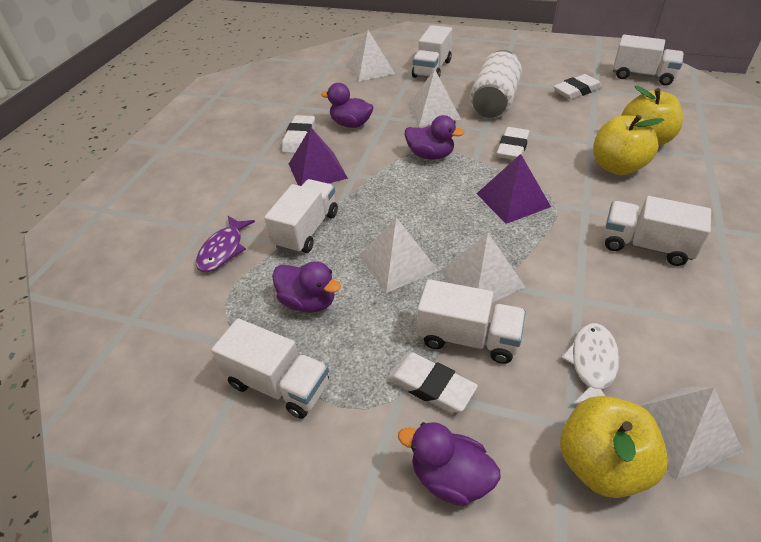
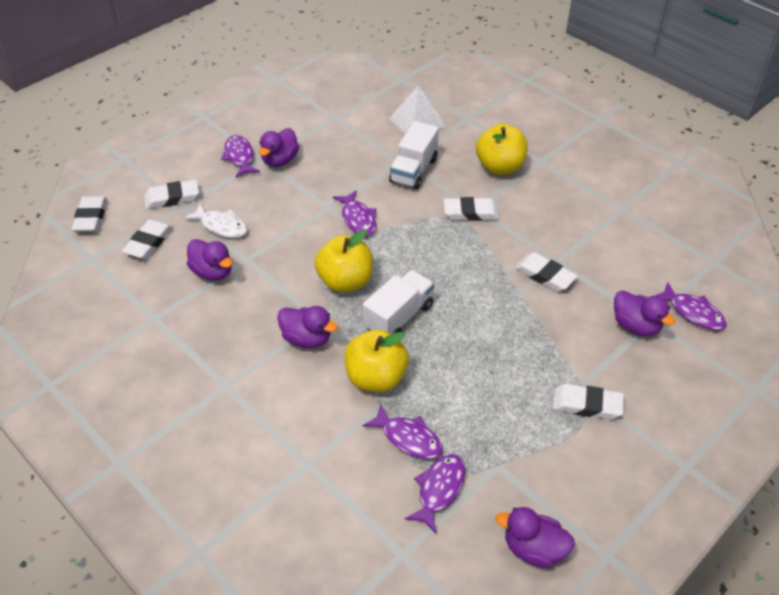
purple duck: [272,261,341,313] [321,83,373,128] [398,422,501,506] [405,115,464,160] = 4 -> [187,239,232,281] [259,128,299,167] [277,306,338,348] [495,507,575,568] [614,290,675,336] = 5
purple fish: [196,216,255,272] = 1 -> [221,135,260,177] [333,190,376,236] [362,404,443,459] [405,454,465,533] [655,282,727,330] = 5
purple pyramid: [289,127,348,186] [476,154,551,224] = 2 -> none = 0
white can: [470,50,522,118] = 1 -> none = 0
white eraser: [282,115,315,153] [387,353,478,413] [497,127,530,160] [553,74,602,100] = 4 -> [72,196,107,232] [122,219,173,259] [144,180,199,209] [444,197,500,221] [515,252,578,292] [553,384,624,419] = 6
white pyramid: [347,30,395,82] [359,217,438,293] [408,70,461,127] [440,233,525,303] [639,386,743,480] = 5 -> [389,86,446,134] = 1
white truck: [211,319,329,419] [264,179,338,254] [412,25,452,78] [417,279,526,364] [604,196,711,266] [613,35,684,86] = 6 -> [363,270,434,334] [389,121,439,190] = 2

